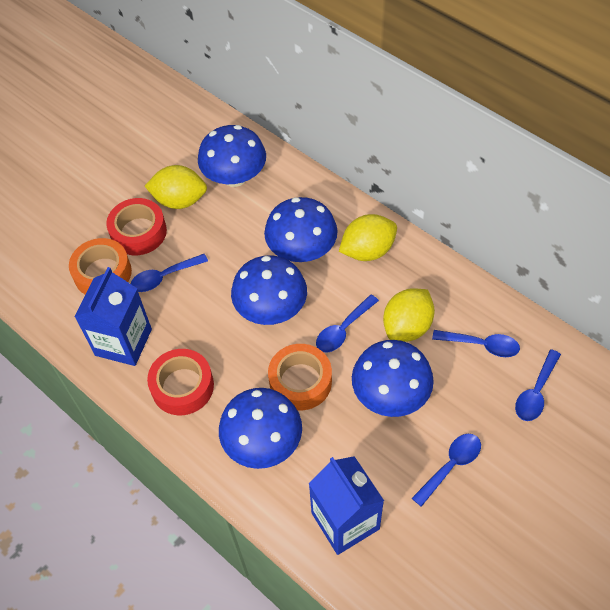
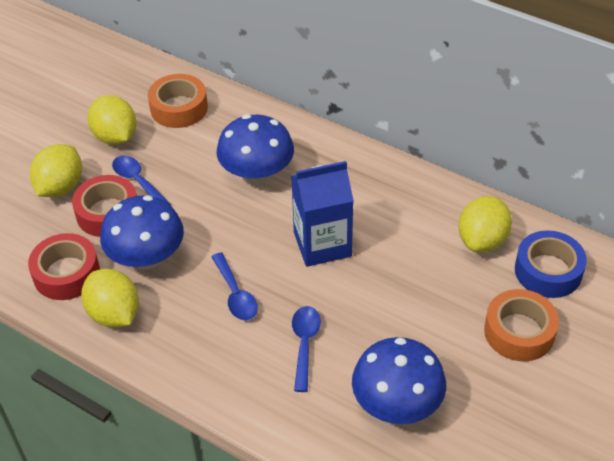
blue carton: [75,267,152,366] [309,456,384,555] = 2 -> [291,161,354,267] = 1
blue mushroom: [198,125,266,187] [219,388,302,469] [231,255,307,325] [264,197,338,262] [352,340,434,417] = 5 -> [100,195,184,270] [216,114,294,184] [352,337,446,424] = 3
blue spoon: [131,254,208,292] [316,295,379,353] [412,434,481,507] [432,330,520,357] [515,349,561,421] = 5 -> [112,155,171,205] [211,252,258,320] [292,306,321,392] = 3
blue tape: none = 0 -> [515,231,587,298] = 1
yellow lemon: [145,165,207,209] [339,214,397,261] [383,289,435,342] = 3 -> [30,144,82,197] [81,269,139,328] [88,95,136,145] [459,196,512,252] = 4

